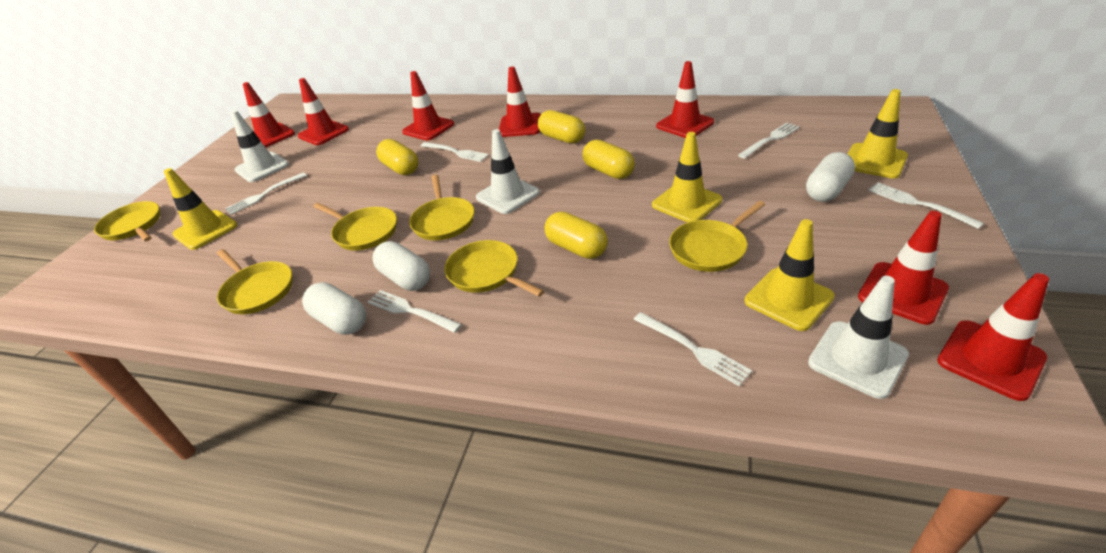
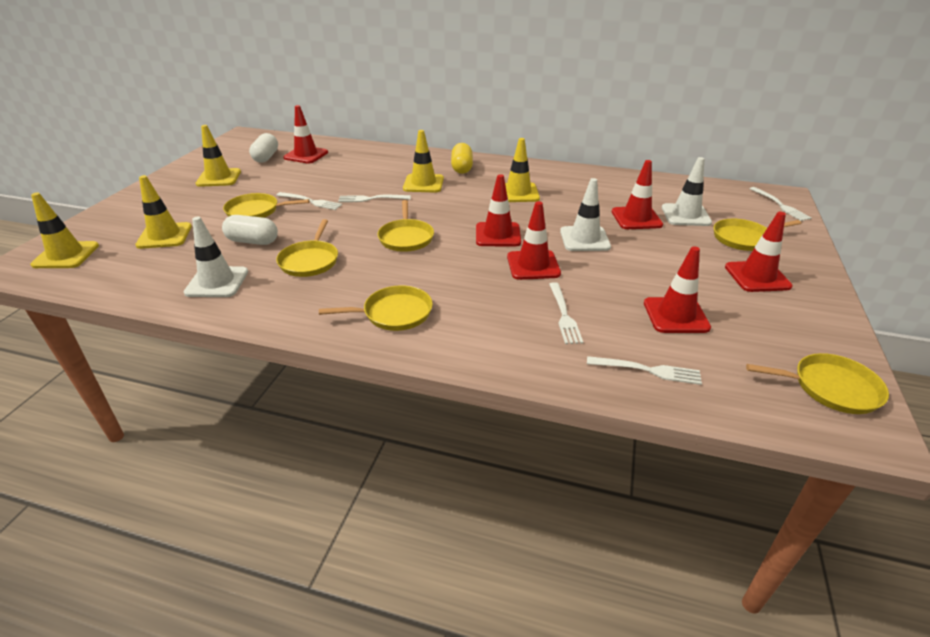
red traffic cone: [243,82,295,147] [298,78,349,145] [402,71,454,140] [499,67,541,137] [656,61,714,138] [858,211,949,325] [937,273,1049,401] = 7 -> [283,105,328,164] [476,174,521,246] [507,201,561,280] [612,160,663,229] [644,247,711,333] [725,212,793,292] = 6
white capsule: [302,282,366,335] [373,241,430,291] [806,152,855,202] = 3 -> [222,215,278,245] [249,133,278,163] = 2
white fork: [225,172,307,215] [368,290,462,333] [421,142,489,162] [634,312,752,386] [738,122,800,159] [868,182,984,229] = 6 -> [276,192,342,210] [338,195,411,202] [549,282,583,344] [587,356,702,385] [750,187,811,221] = 5
yellow capsule: [376,139,418,175] [538,110,585,144] [545,212,608,259] [583,140,635,179] = 4 -> [451,143,473,174] = 1
yellow traffic cone: [164,168,238,250] [652,132,722,223] [745,219,835,331] [848,89,908,178] = 4 -> [31,192,99,268] [135,175,192,249] [196,125,241,187] [403,130,444,193] [505,138,540,202] = 5

